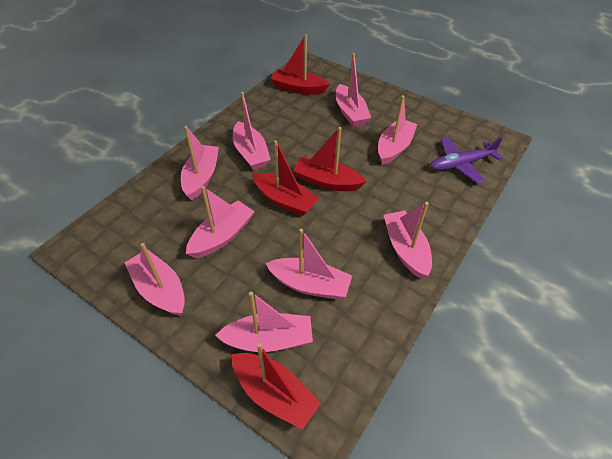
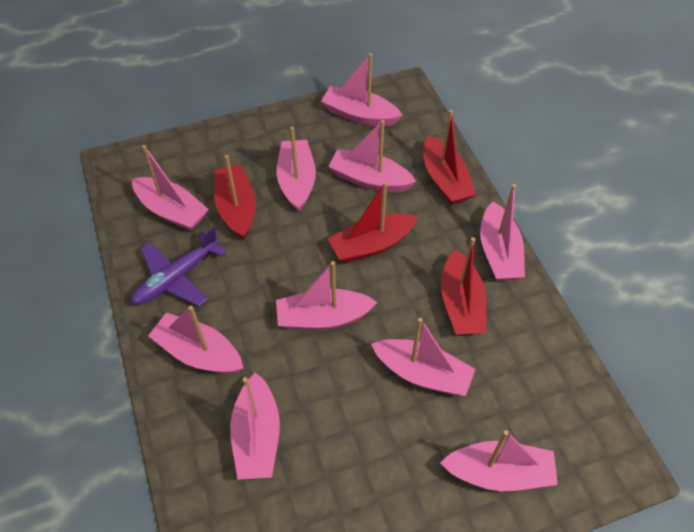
pink boat: [124,243,185,316] [181,126,219,200] [186,186,255,258] [215,291,313,352] [233,92,271,170] [265,229,352,300] [336,53,371,127] [378,95,417,165] [384,202,432,279] = 9 -> [132,145,209,231] [148,305,243,374] [230,372,280,480] [276,127,316,212] [276,261,377,330] [321,53,403,127] [328,120,416,192] [371,318,476,396] [440,430,558,491] [480,184,525,281] = 10

